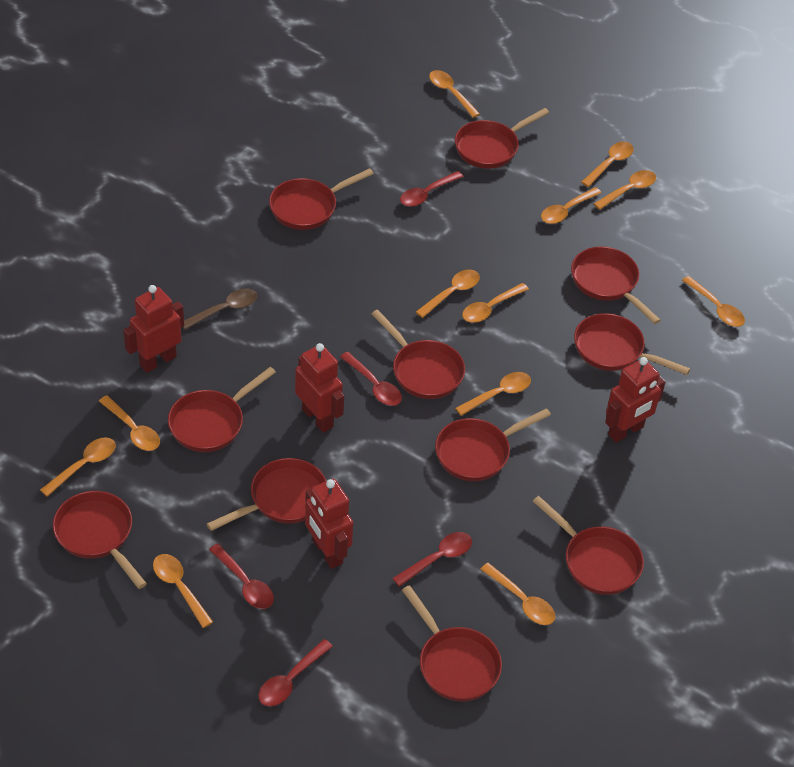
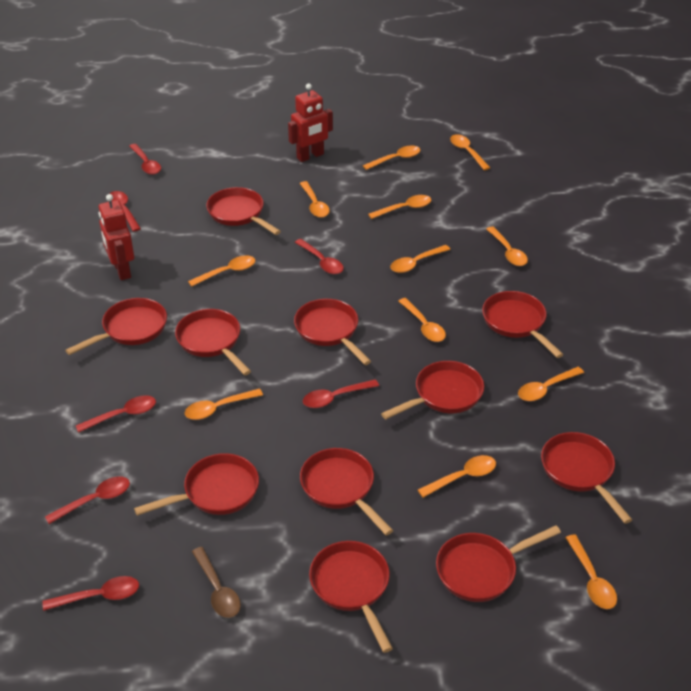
red robot: [123,285,184,373] [295,343,344,433] [305,479,353,569] [605,357,666,443] = 4 -> [99,194,134,280] [288,83,333,162] = 2
red spoon: [209,543,274,609] [258,639,333,706] [340,352,402,406] [392,532,472,587] [400,171,464,207] = 5 -> [42,576,139,611] [45,476,130,524] [76,395,156,433] [110,191,141,232] [129,144,161,175] [295,239,344,274] [303,379,379,408] = 7

